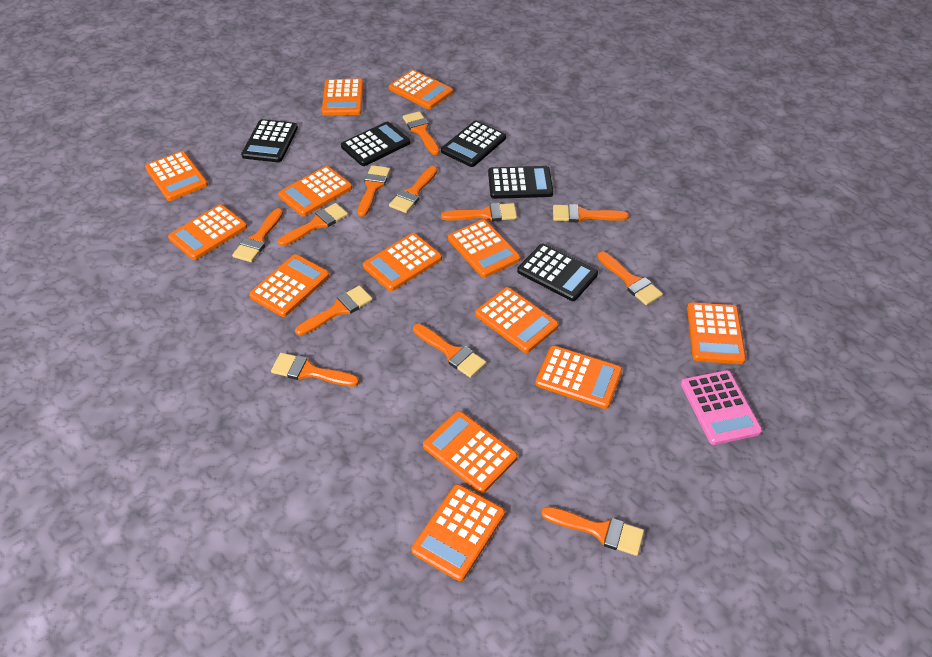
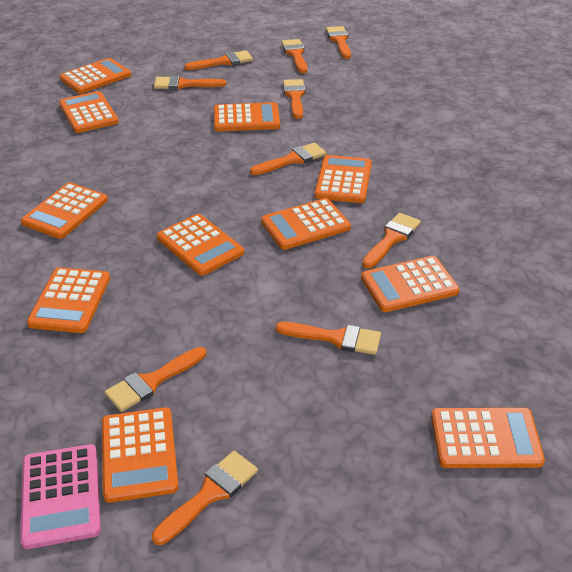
black calculator: [241,119,298,162] [341,122,410,166] [441,121,506,167] [488,166,553,199] [517,244,598,301] = 5 -> none = 0
orange brush: [232,208,283,262] [271,353,359,387] [278,203,348,246] [295,286,373,336] [358,165,391,217] [389,166,438,213] [403,111,440,155] [413,324,486,378] [441,203,517,221] [541,507,644,556] [553,204,629,223] [597,252,663,305] = 12 -> [105,347,206,412] [152,451,258,545] [154,76,226,90] [184,50,253,70] [250,142,326,175] [276,322,381,355] [282,39,307,73] [283,79,305,119] [326,26,351,59] [362,213,421,268] = 10
orange calculator: [145,151,208,201] [168,204,247,260] [249,254,330,317] [278,166,352,216] [322,79,363,116] [363,233,442,291] [389,70,453,109] [411,484,505,581] [423,411,518,493] [448,219,520,278] [475,287,559,353] [535,346,622,409] [687,302,746,364] = 13 -> [21,182,108,239] [27,267,110,333] [59,91,119,133] [60,58,131,94] [102,407,179,503] [157,214,244,276] [214,102,280,131] [261,198,351,250] [314,155,372,203] [361,256,460,312] [431,408,545,468] = 11

